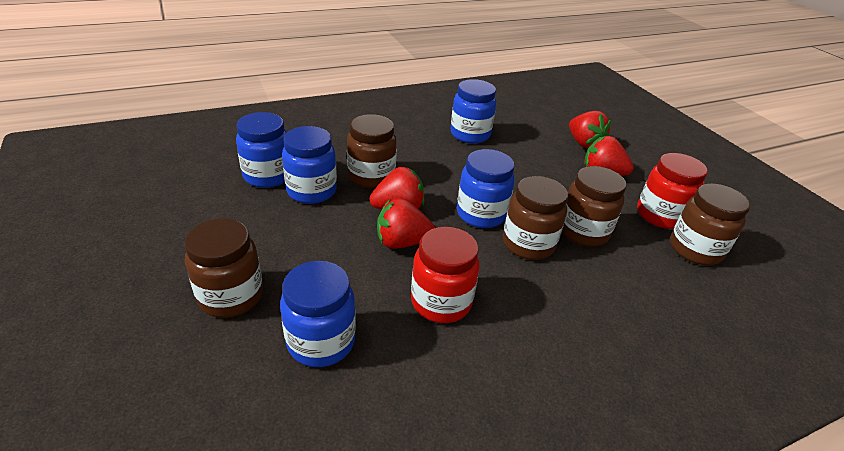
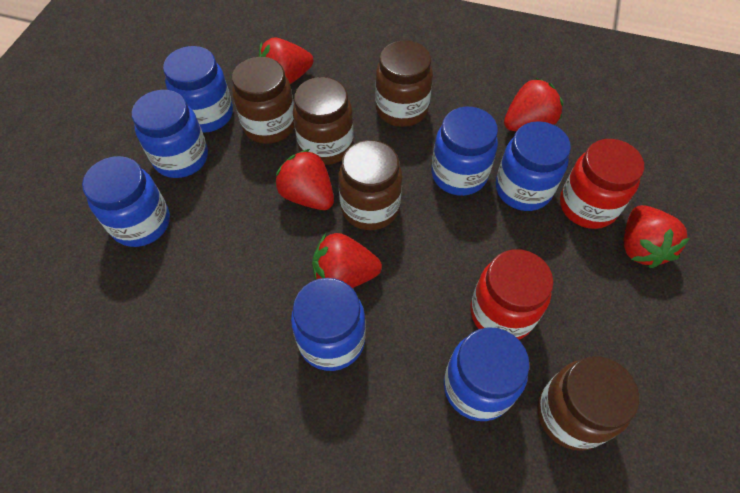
blue jar: [236,112,287,188] [280,261,356,367] [282,126,337,204] [451,79,496,144] [457,149,515,228] = 5 -> [82,156,170,247] [132,90,208,178] [163,46,233,133] [291,278,366,371] [431,107,498,196] [444,327,530,421] [496,121,571,211] = 7
red strawberry: [369,167,424,210] [377,198,435,249] [569,111,611,149] [584,136,634,176] = 4 -> [259,38,313,84] [275,149,334,210] [312,233,382,288] [504,78,563,131] [624,205,690,268] = 5

